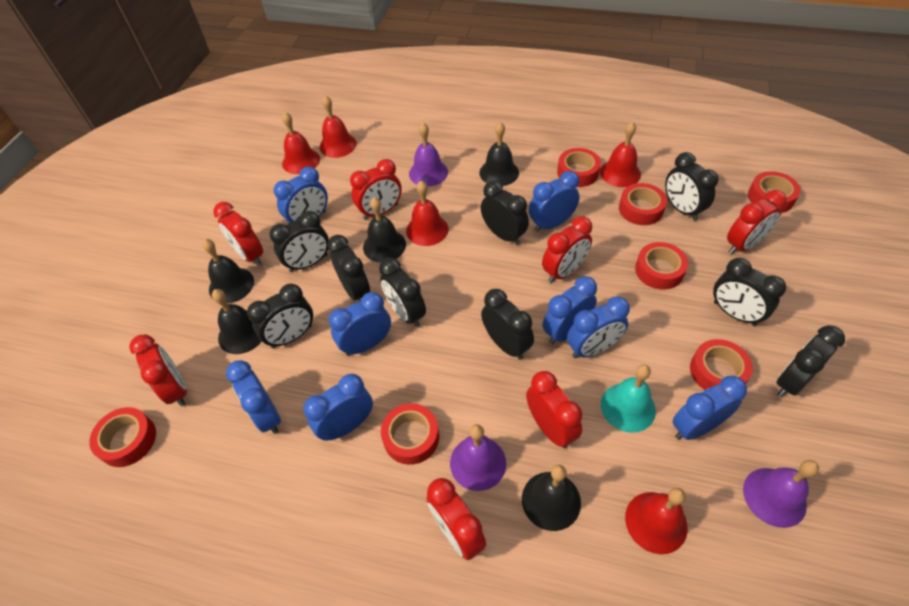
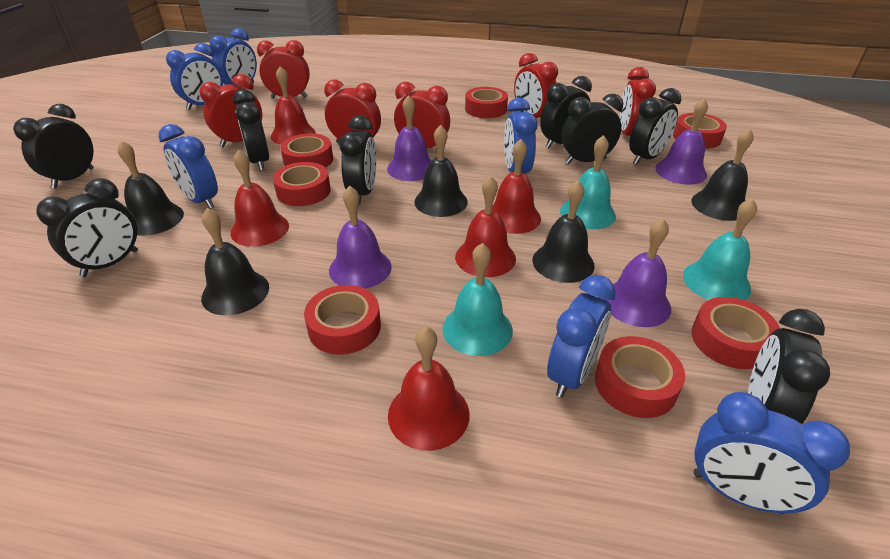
black clock: [247,284,313,348] [269,211,329,272] [327,235,370,301] [379,258,426,328] [481,181,529,245] [481,289,534,360] [665,152,719,221] [713,258,786,326] [776,325,845,397] = 9 -> [13,104,94,188] [36,178,138,277] [232,89,269,171] [339,115,376,204] [540,76,592,148] [561,94,623,164] [629,88,682,165] [748,309,830,424] = 8
blue clock: [226,360,281,434] [273,166,328,223] [303,374,373,441] [329,292,391,356] [529,171,580,232] [543,276,597,344] [567,296,630,358] [673,376,747,440] = 8 -> [159,124,218,209] [166,43,223,110] [210,28,257,85] [504,98,538,173] [547,275,616,398] [693,392,850,514] = 6
purple bell: [409,123,448,187] [450,424,506,491] [743,460,819,528] = 3 -> [329,185,392,289] [387,95,432,181] [602,218,671,327] [655,98,708,185] = 4
red clock: [129,335,187,407] [213,202,263,266] [350,159,402,220] [426,478,486,560] [526,371,582,448] [542,216,592,283] [727,190,787,254] = 7 -> [199,74,262,147] [257,40,310,98] [324,79,381,146] [394,82,450,148] [514,53,558,118] [620,67,656,136] = 6
turquoise bell: [601,364,656,433] = 1 -> [442,243,513,356] [560,135,616,229] [683,198,757,300] = 3

